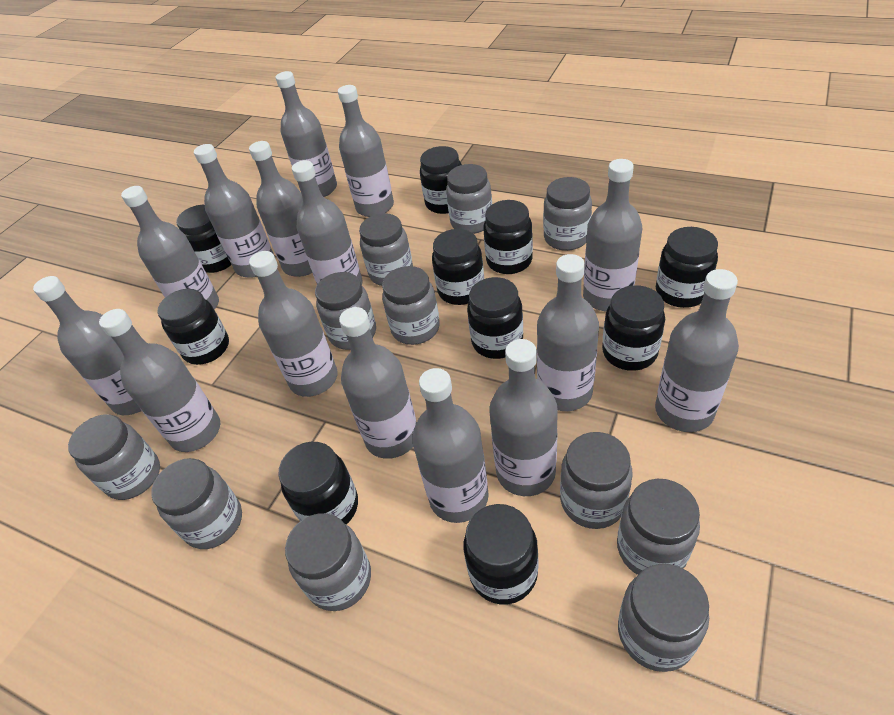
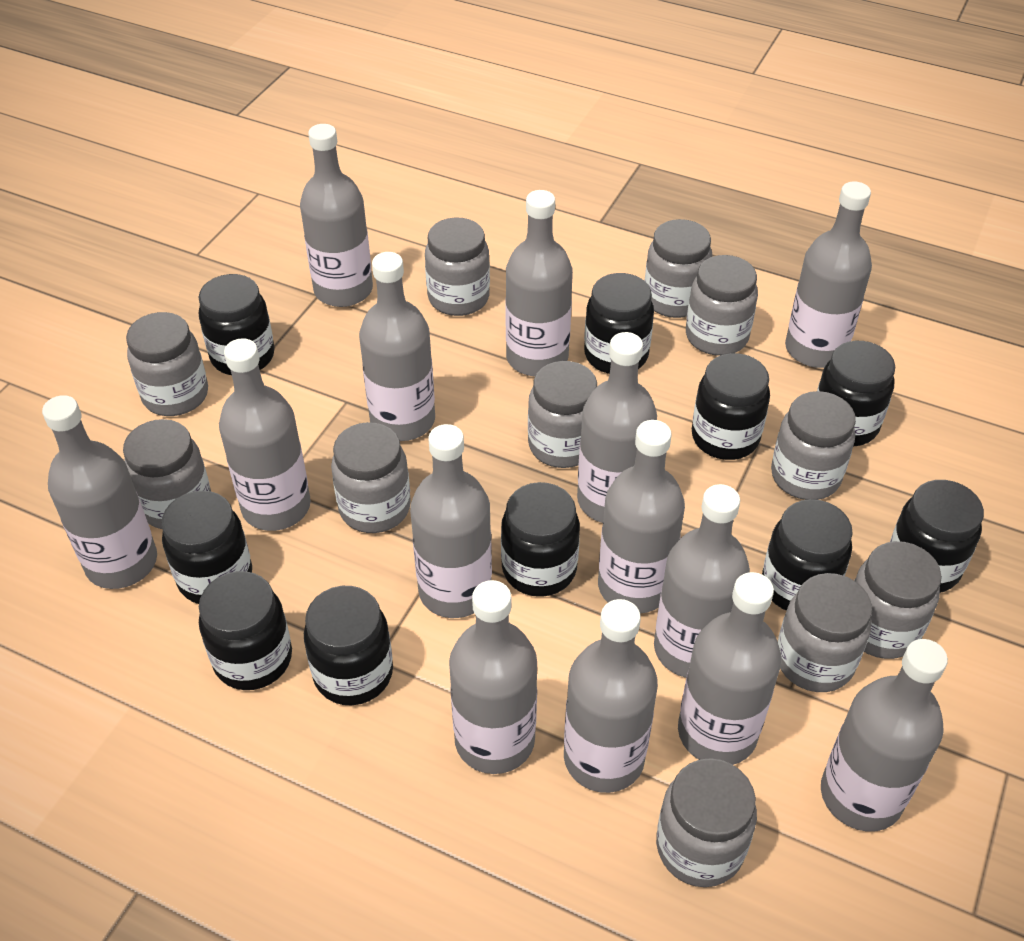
grey bottle: [33,276,142,415] [99,309,220,452] [121,186,219,310] [194,144,275,278] [249,141,312,277] [249,251,337,397] [276,71,337,197] [292,160,362,285] [338,85,394,217] [339,307,417,459] [412,368,489,523] [490,339,558,496] [537,254,599,411] [583,159,642,311] [655,269,739,432] = 15 -> [42,395,157,589] [219,338,311,531] [300,124,373,307] [359,252,435,441] [410,424,492,618] [449,580,537,774] [505,190,573,376] [564,599,658,793] [577,332,657,523] [598,420,685,614] [654,484,750,678] [678,572,781,765] [785,181,872,368] [821,639,948,832] = 14

